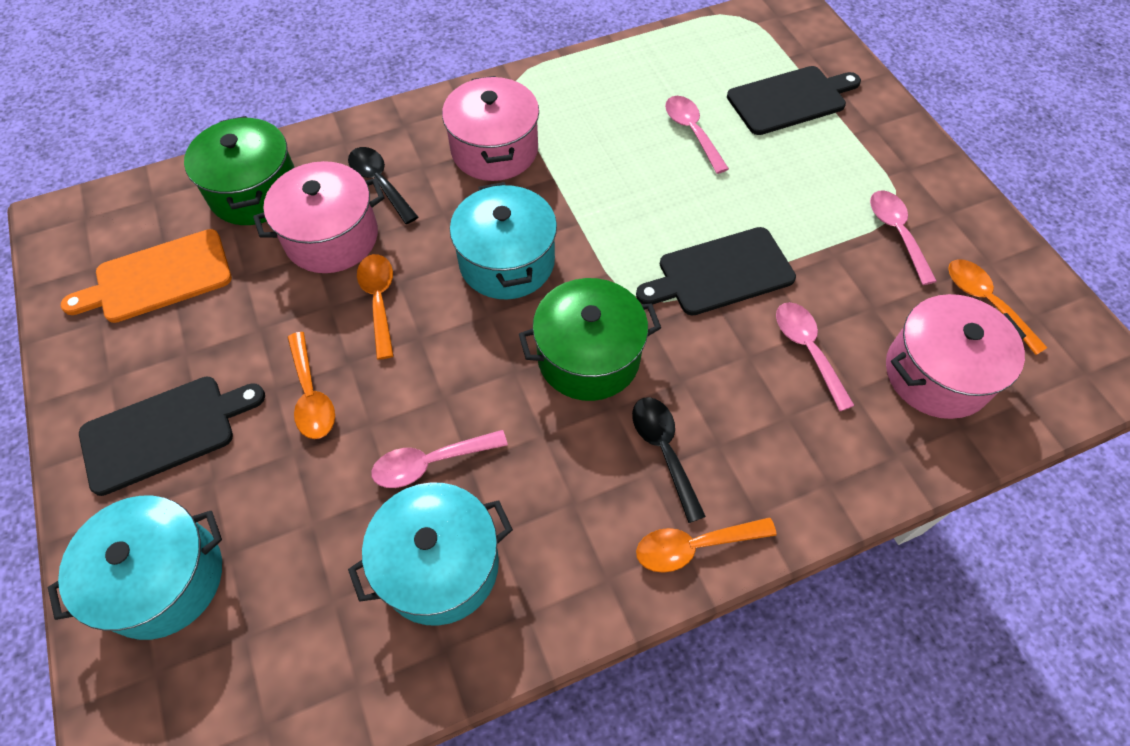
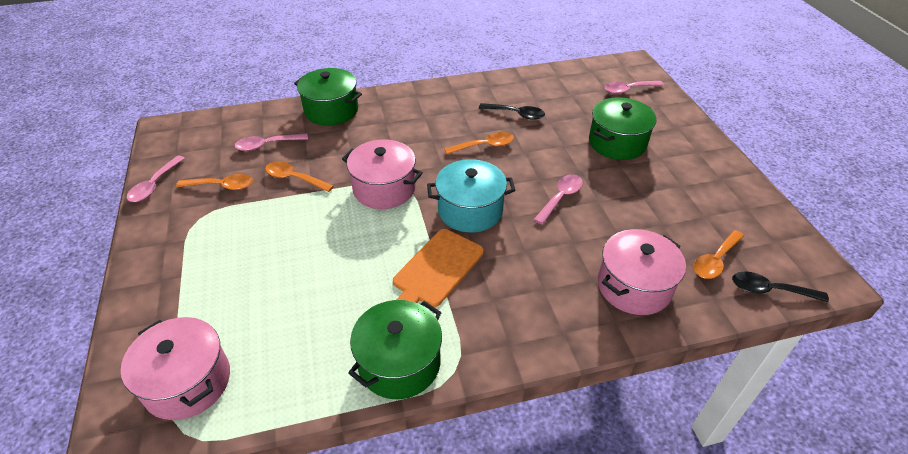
black cutting board: [79,376,265,496] [636,227,796,316] [727,66,861,135] = 3 -> none = 0
green pot: [184,116,295,225] [519,278,661,401] = 2 -> [294,68,362,126] [348,300,442,399] [589,97,657,160] = 3
turquoise pot: [47,496,222,640] [348,482,513,626] [450,182,557,299] = 3 -> [427,159,516,233] = 1

